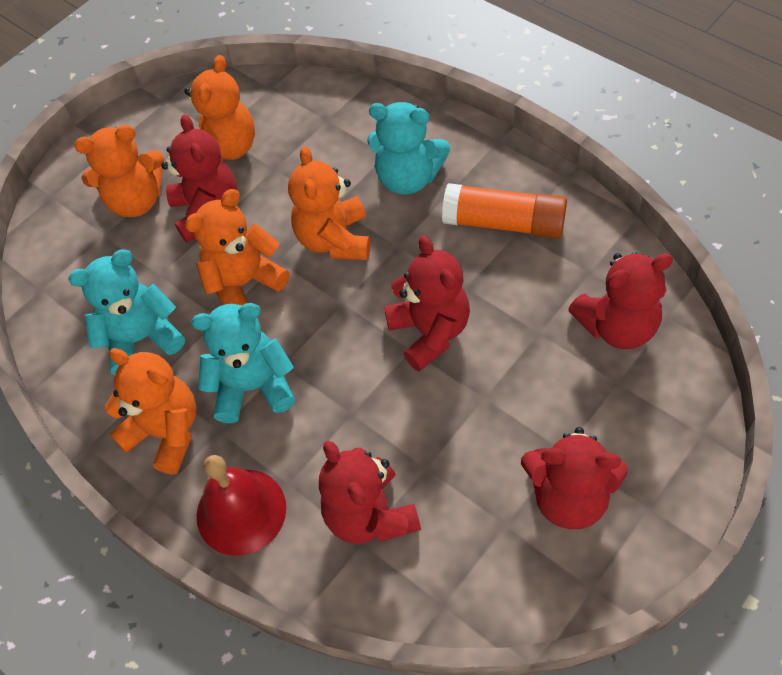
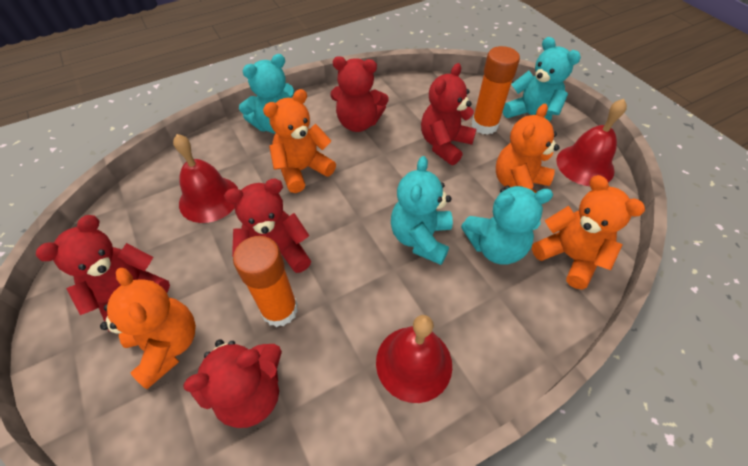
orange glue stick: [442,183,567,238] = 1 -> [233,236,298,327] [472,46,520,135] = 2
orange teddy bear: [74,125,165,217] [105,348,197,475] [184,55,255,161] [185,189,290,305] [288,146,370,260] = 5 -> [100,268,196,389] [263,89,336,193] [496,104,560,193] [532,175,645,290] = 4
red bell: [196,455,286,556] = 1 -> [173,134,238,223] [376,315,452,403] [556,99,627,186] = 3
turquoise teddy bear: [68,249,185,375] [191,303,296,423] [367,102,450,195] = 3 -> [239,54,295,133] [391,156,453,265] [461,186,553,265] [503,37,581,122] = 4

